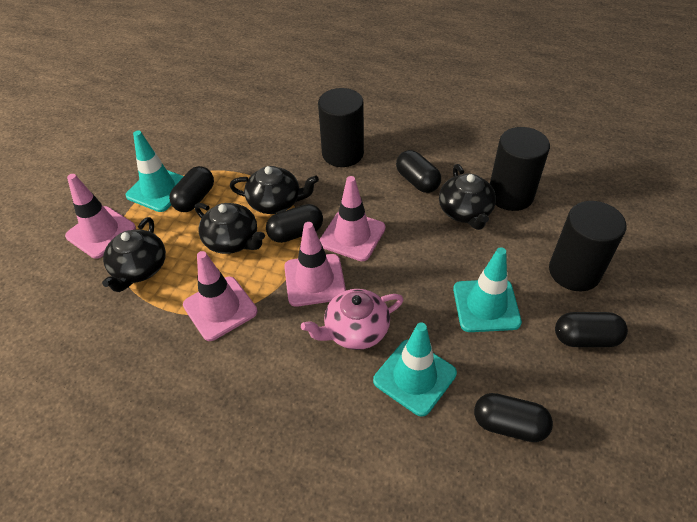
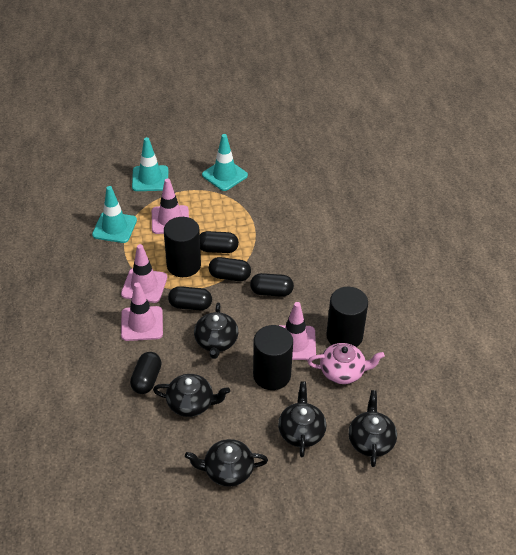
black teapot: [102,217,166,292] [195,203,265,254] [230,166,319,214] [439,164,496,230] = 4 -> [153,374,230,417] [185,439,268,487] [194,302,238,359] [278,381,326,457] [348,390,397,467] = 5

